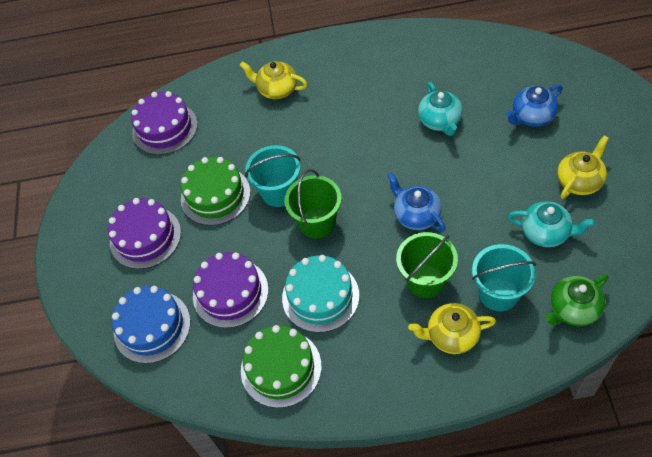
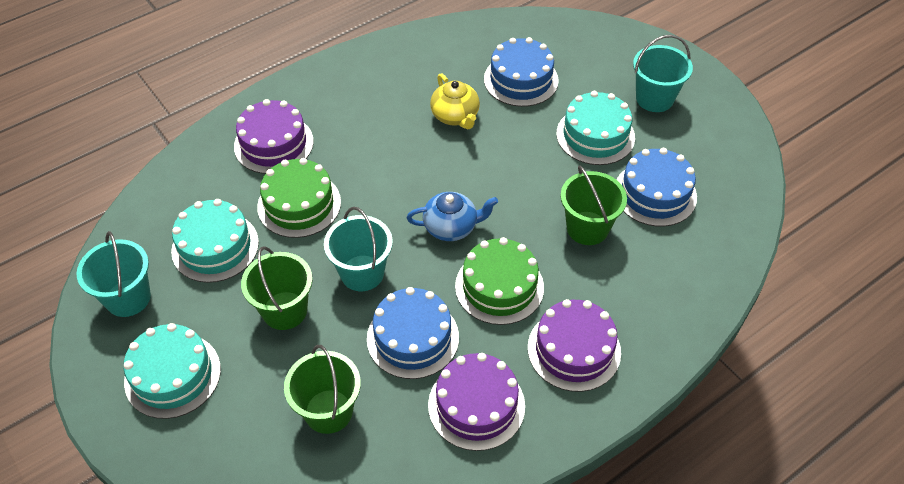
blue cake: [112,286,190,364] = 1 -> [367,287,459,379] [484,37,559,107] [617,148,697,227] = 3
blue teapot: [387,173,446,232] [506,84,563,127] = 2 -> [406,192,498,241] = 1
green bucket: [284,169,342,239] [396,232,458,298] = 2 -> [241,246,313,330] [284,345,361,434] [560,165,627,245] = 3
green teapot: [545,274,609,326] = 1 -> none = 0
turquoise bucket: [245,145,301,207] [472,244,536,311] = 2 -> [76,231,151,317] [324,207,393,291] [633,35,693,112] = 3
turquoise cake: [282,255,359,333] = 1 -> [123,323,221,419] [171,199,259,283] [556,91,635,165] = 3
turquoise teapot: [418,82,462,136] [508,201,595,247] = 2 -> none = 0
yellow teapot: [240,61,307,99] [408,303,496,354] [557,135,609,199] = 3 -> [430,73,480,129] = 1

